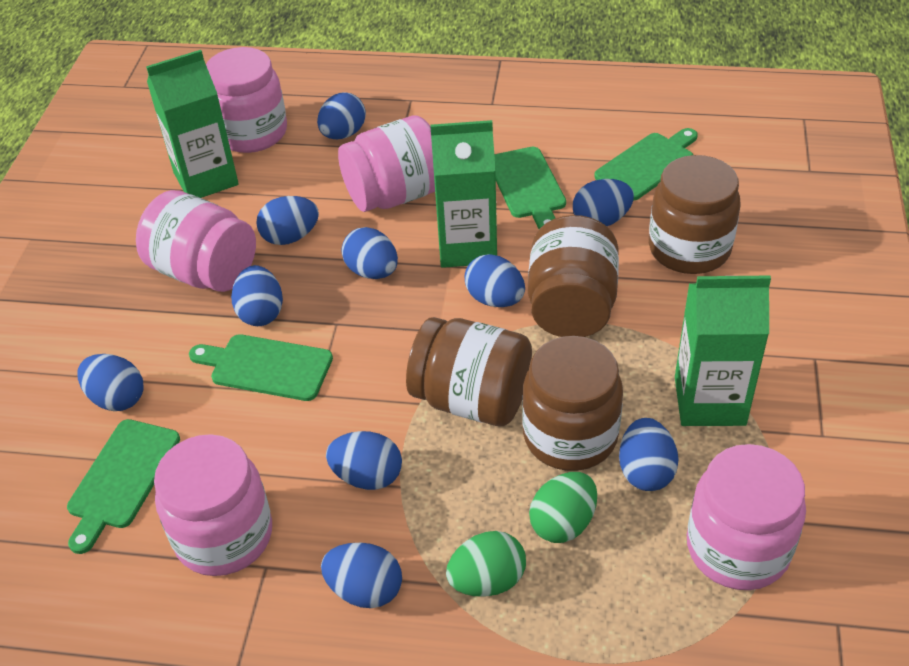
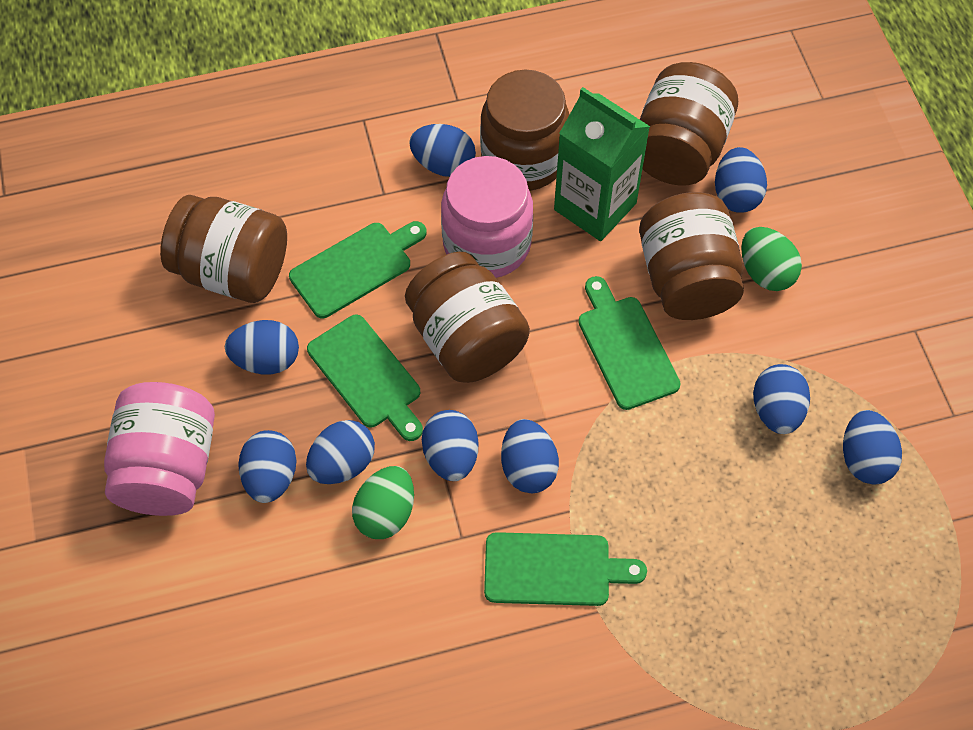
blue egg: [77,354,143,411] [231,265,283,326] [256,196,319,245] [317,92,366,139] [321,543,402,608] [326,431,402,490] [341,227,398,279] [465,254,525,307] [573,179,634,226] [619,418,679,491] = 10 -> [225,320,299,374] [238,430,296,503] [306,420,375,484] [409,124,476,177] [422,410,478,481] [501,419,559,493] [715,147,767,213] [753,364,810,434] [843,410,902,485] = 9
brown jar: [406,317,532,426] [522,336,623,471] [528,215,619,337] [649,155,741,274] = 4 -> [160,195,287,303] [405,252,530,383] [480,70,569,191] [639,62,738,185] [639,192,744,320] = 5
green carton: [146,50,239,198] [430,120,497,268] [675,275,771,426] = 3 -> [554,87,650,241] = 1
pink jar: [136,190,256,292] [154,434,272,576] [206,47,287,153] [338,115,435,212] [687,444,806,590] = 5 -> [104,382,215,516] [441,156,533,278] = 2

